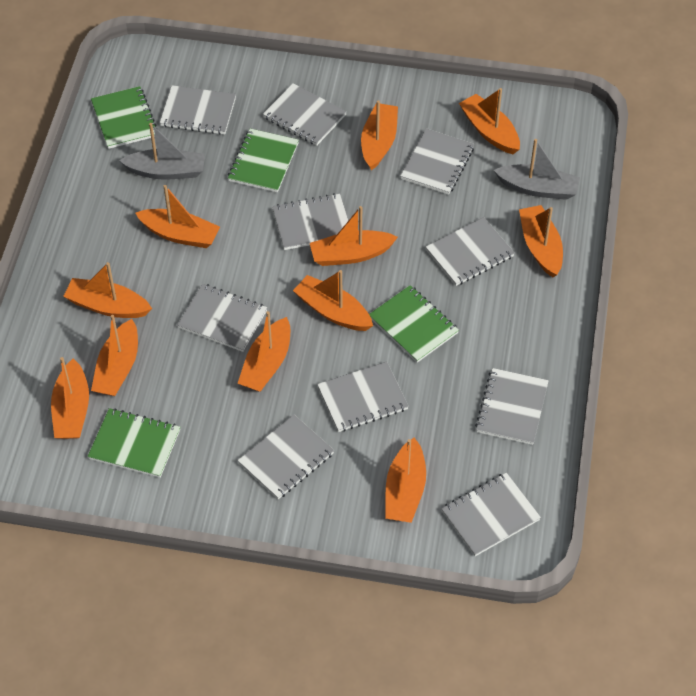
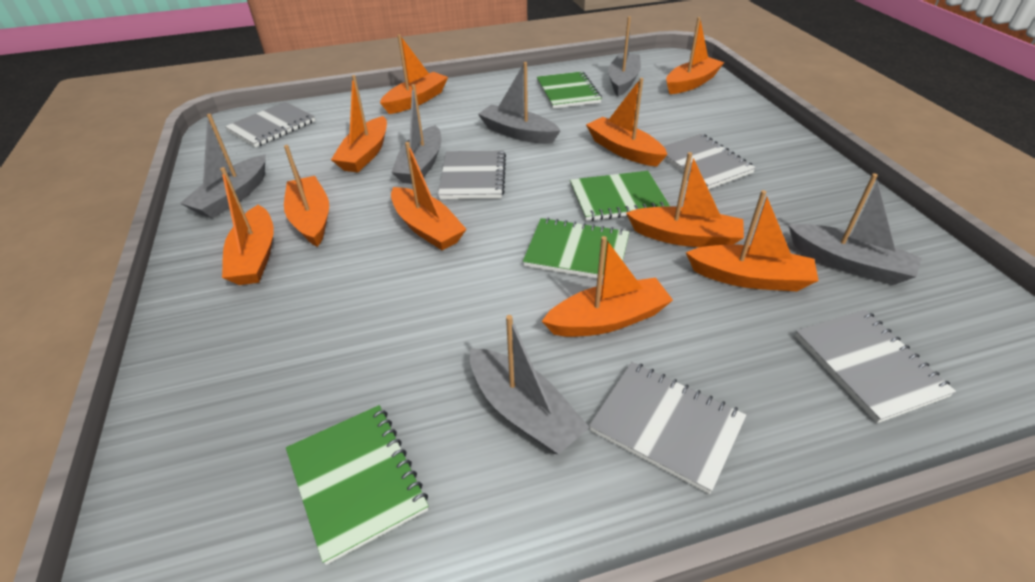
grey boat: [119,123,205,179] [494,139,580,200] = 2 -> [180,114,266,219] [391,84,441,184] [470,315,590,454] [478,62,561,144] [608,16,641,96] [789,173,922,285] = 6
grey notebook: [160,85,236,135] [177,284,267,352] [237,415,334,499] [263,83,347,146] [272,193,348,250] [317,361,409,432] [400,128,474,195] [426,217,515,286] [441,473,541,556] [475,368,549,445] = 10 -> [225,102,315,148] [438,150,506,199] [589,362,747,494] [663,134,756,189] [795,309,956,423] = 5
orange boat: [51,357,89,439] [63,262,152,318] [91,315,138,396] [136,185,220,248] [237,311,290,392] [293,270,373,331] [310,206,398,266] [361,100,398,170] [385,437,426,523] [459,88,520,154] [519,205,563,277] = 11 -> [220,167,274,285] [284,145,329,247] [331,75,387,173] [380,34,448,114] [391,142,467,250] [542,236,673,337] [586,78,668,167] [626,152,744,247] [666,17,724,94] [686,190,819,291] = 10

